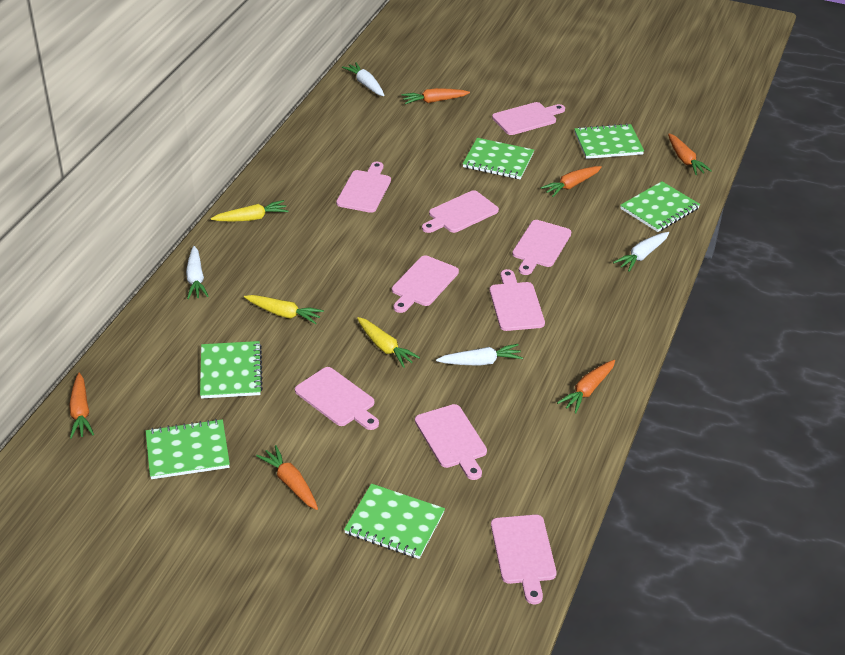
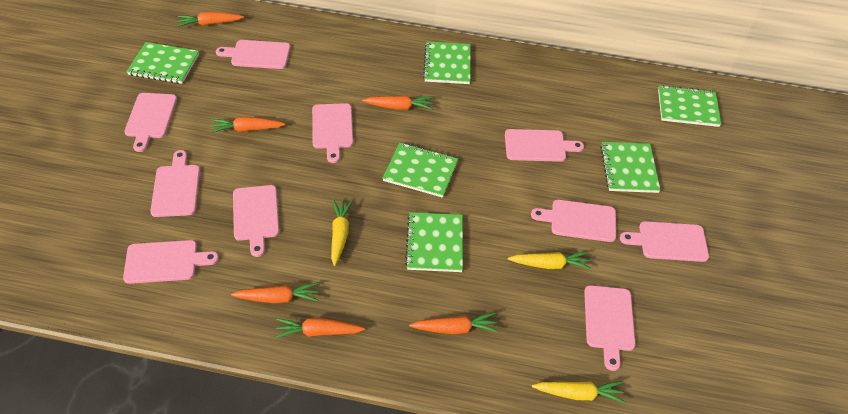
pink cutting board: [295,367,379,430] [336,162,391,213] [392,255,459,313] [415,404,487,480] [422,190,499,233] [490,269,545,331] [491,514,556,604] [492,102,565,135] [512,220,571,275] = 9 -> [123,240,219,284] [124,93,177,152] [150,150,200,217] [216,40,290,69] [233,185,279,257] [312,103,353,163] [505,129,584,162] [531,200,616,242] [584,285,636,371] [620,221,709,262] = 10
white carrot: [186,246,209,299] [342,62,385,96] [436,344,523,366] [613,232,669,272] = 4 -> none = 0

